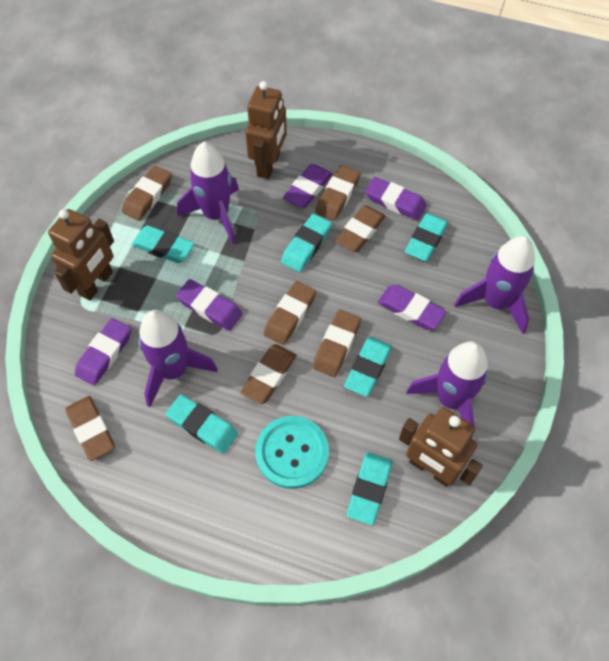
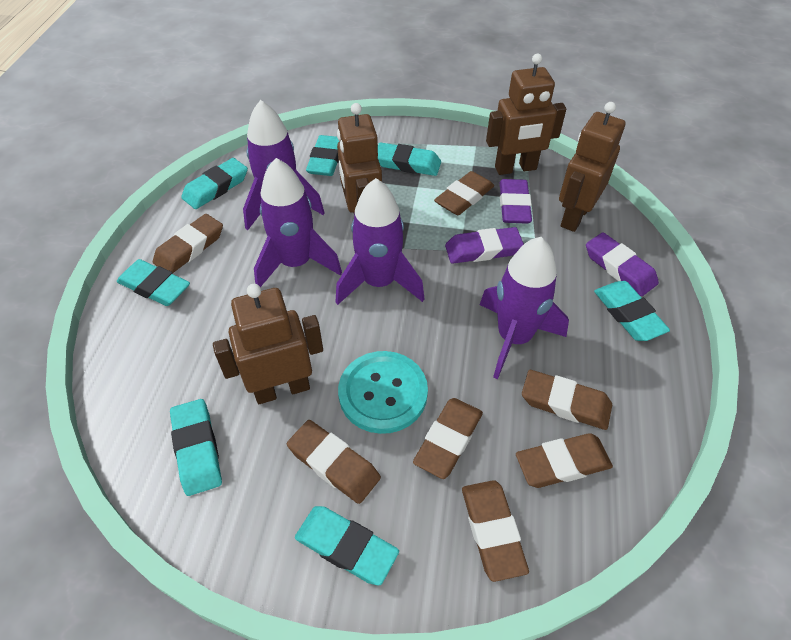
brown robot: [48,209,114,301] [245,81,287,179] [399,407,483,487] = 3 -> [213,284,323,404] [337,103,382,213] [486,54,566,175] [559,102,625,232] = 4
purple eraser: [75,318,131,385] [176,279,243,331] [283,164,332,208] [365,177,427,220] [378,285,446,330] = 5 -> [445,227,524,264] [500,179,532,224] [586,233,659,296] = 3
turquoise eraser: [132,225,195,263] [166,394,238,454] [281,214,332,272] [344,337,392,397] [347,452,393,525] [405,213,449,261] = 6 -> [117,259,190,306] [170,399,222,496] [181,158,248,209] [295,506,399,585] [306,135,340,176] [378,142,441,176] [594,281,670,341] = 7

